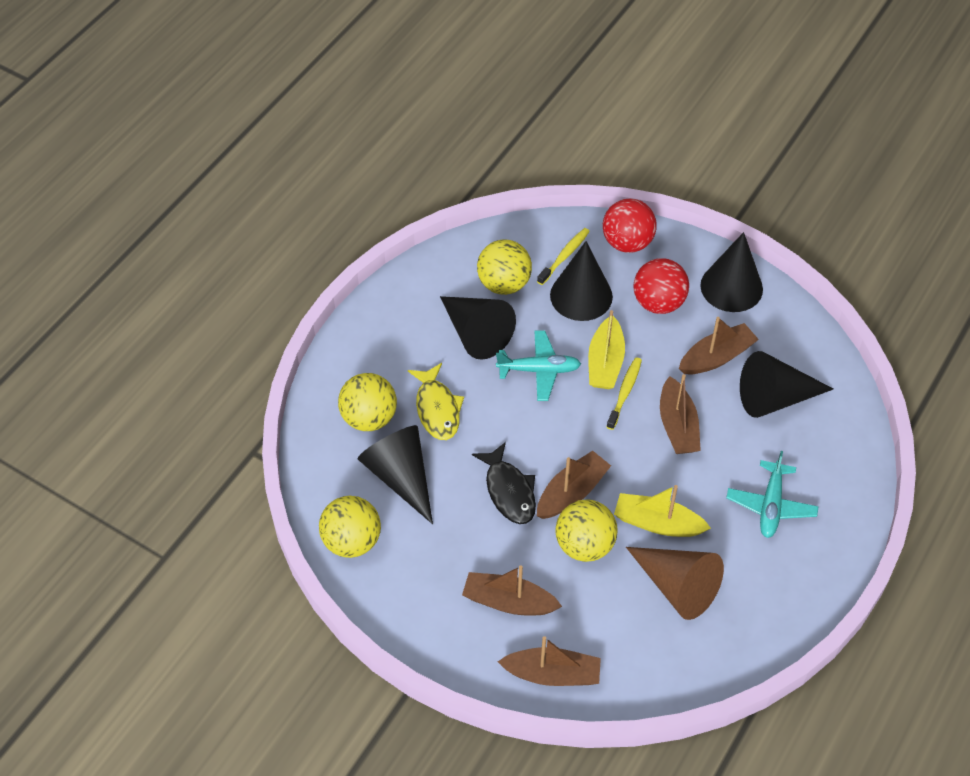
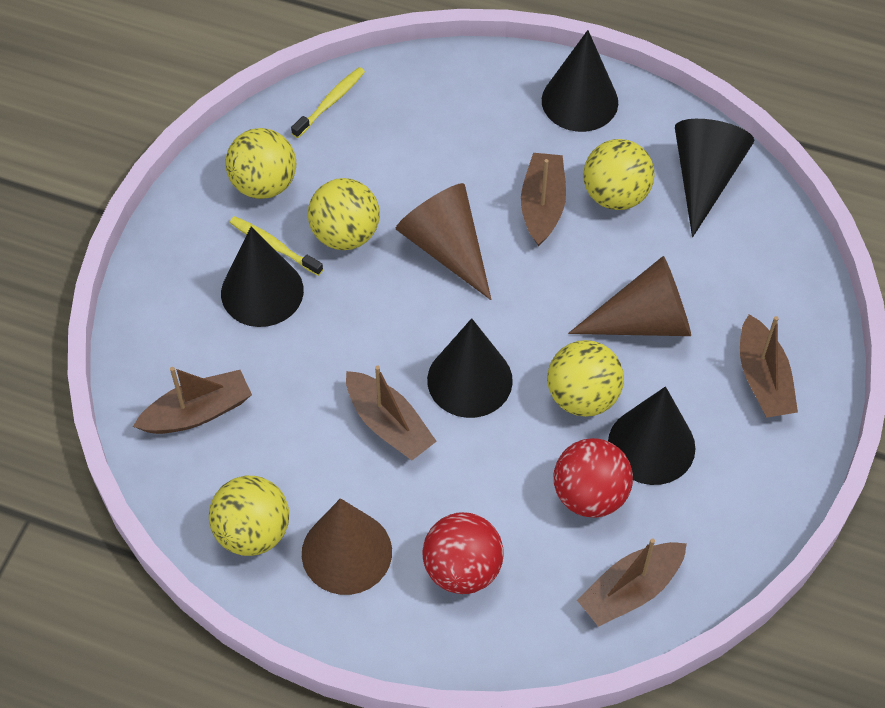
black fish: [472,442,536,524] = 1 -> none = 0
brown cone: [626,547,724,620] = 1 -> [302,498,392,595] [396,183,492,300] [568,256,691,336] = 3
turquoise plane: [496,330,581,401] [726,451,819,538] = 2 -> none = 0
yellow ball: [319,496,381,558] [338,373,397,431] [477,239,532,295] [555,499,618,562] = 4 -> [209,476,289,556] [225,128,296,199] [308,178,380,250] [547,340,624,417] [583,139,655,210] = 5
yellow boat: [588,310,625,389] [614,485,711,537] = 2 -> none = 0
yellow fish: [408,363,464,440] = 1 -> none = 0

